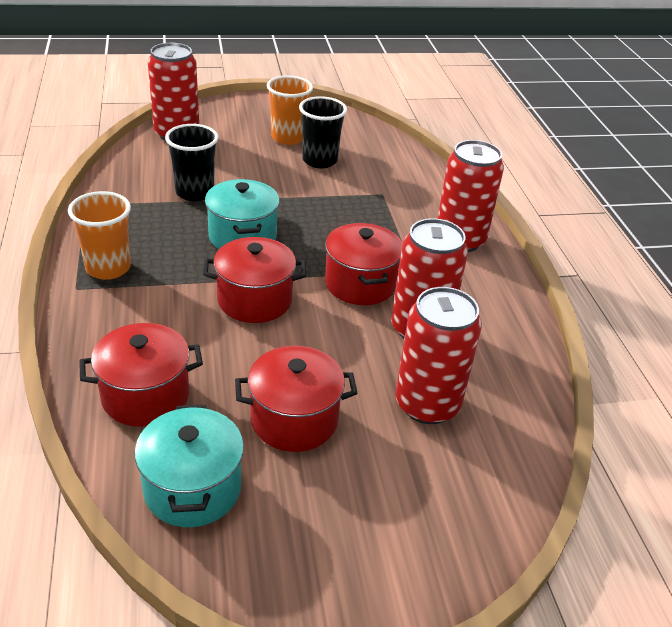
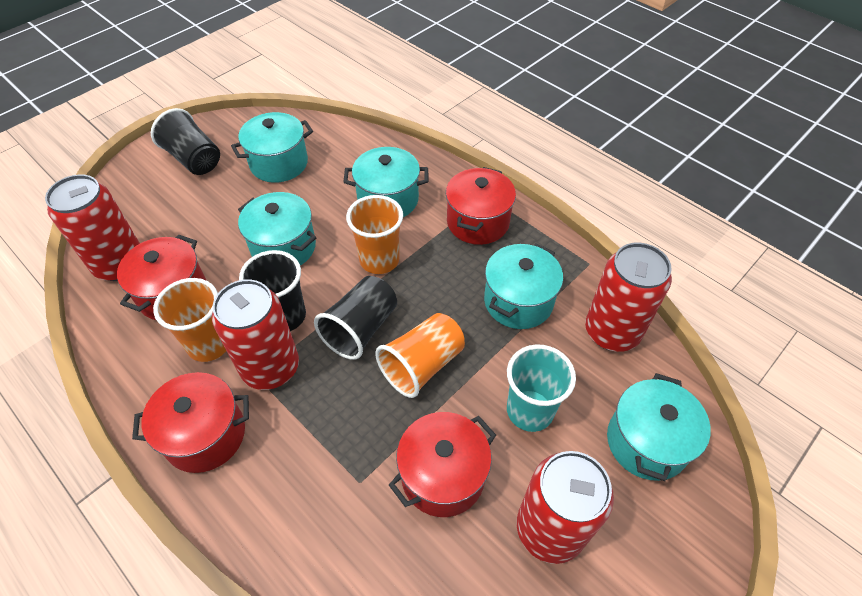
black cup: [165,124,218,201] [299,96,347,168] = 2 -> [151,108,220,175] [239,250,306,331] [314,276,397,360] = 3
orange cup: [68,191,131,280] [267,75,313,145] = 2 -> [153,278,226,362] [346,195,403,274] [376,313,465,398] = 3
turquoise cup: none = 0 -> [507,344,576,432] = 1
turquoise pot: [135,405,244,527] [205,179,280,249] = 2 -> [231,112,313,183] [238,192,317,266] [344,147,428,217] [484,243,563,329] [607,373,711,481] = 5

